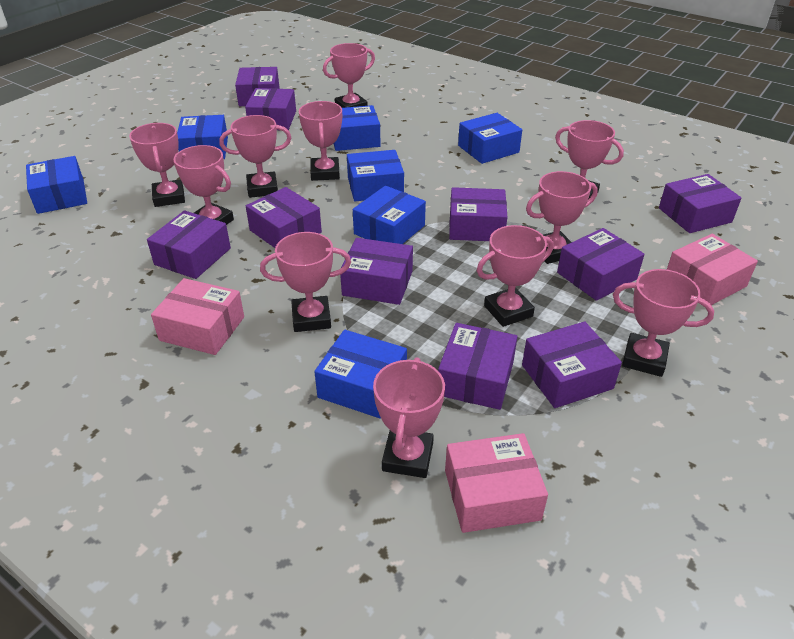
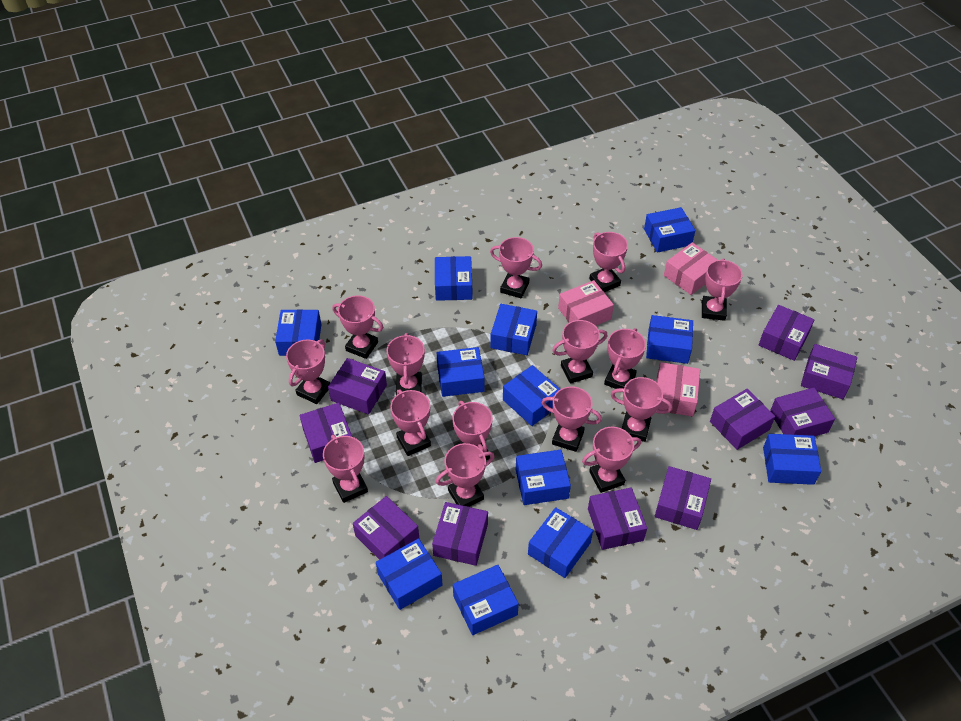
blue box: [26,156,87,214] [177,115,228,159] [314,330,407,419] [334,105,381,151] [347,150,404,201] [353,186,426,244] [458,113,522,164] = 7 -> [275,309,322,356] [376,538,443,610] [435,256,472,301] [437,347,485,397] [453,565,519,635] [490,304,537,355] [503,365,560,426] [516,450,571,505] [528,507,593,578] [644,207,695,253] [646,315,693,364] [763,434,821,485] = 12
pink trophy: [129,123,185,207] [173,145,234,225] [219,115,291,198] [260,232,351,332] [299,101,342,181] [323,43,375,108] [373,357,445,478] [477,225,554,327] [526,171,598,264] [555,120,624,198] [613,269,714,377] = 11 -> [286,339,330,404] [323,435,368,503] [332,295,383,359] [386,333,425,395] [390,389,431,456] [436,443,494,507] [452,401,493,460] [490,237,542,299] [541,387,602,452] [552,320,607,384] [582,427,641,493] [589,232,628,292] [604,328,646,389] [611,377,672,442] [702,258,743,321] = 15

